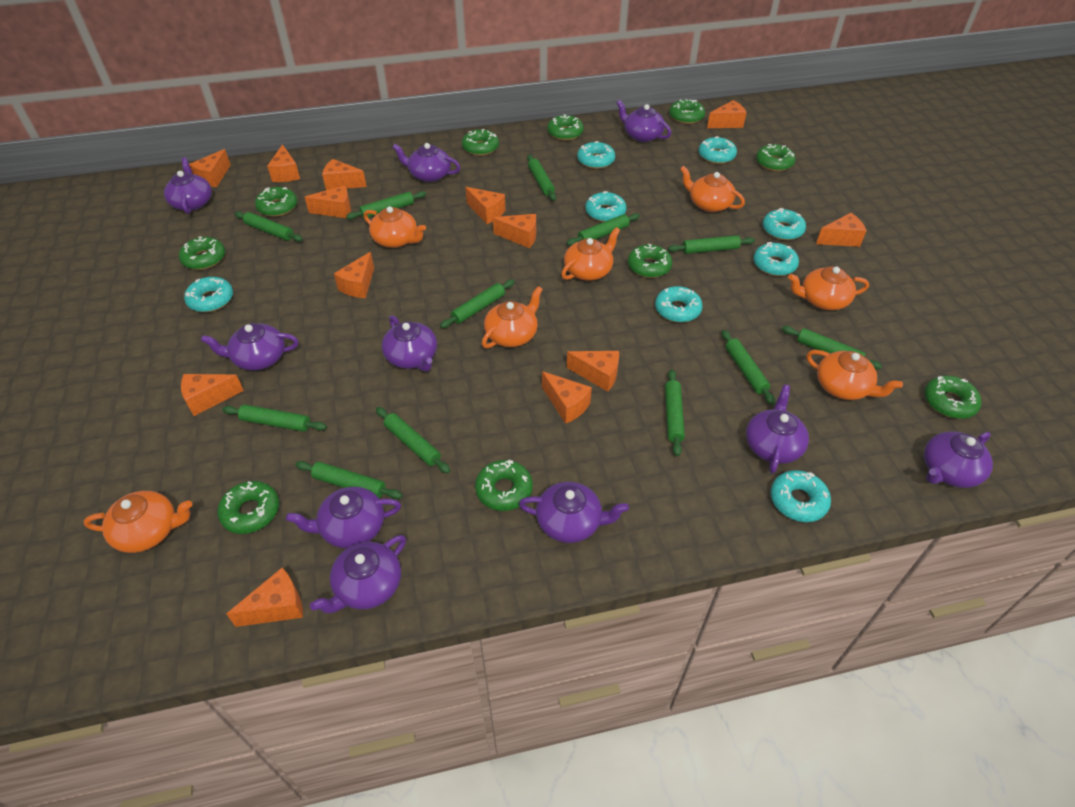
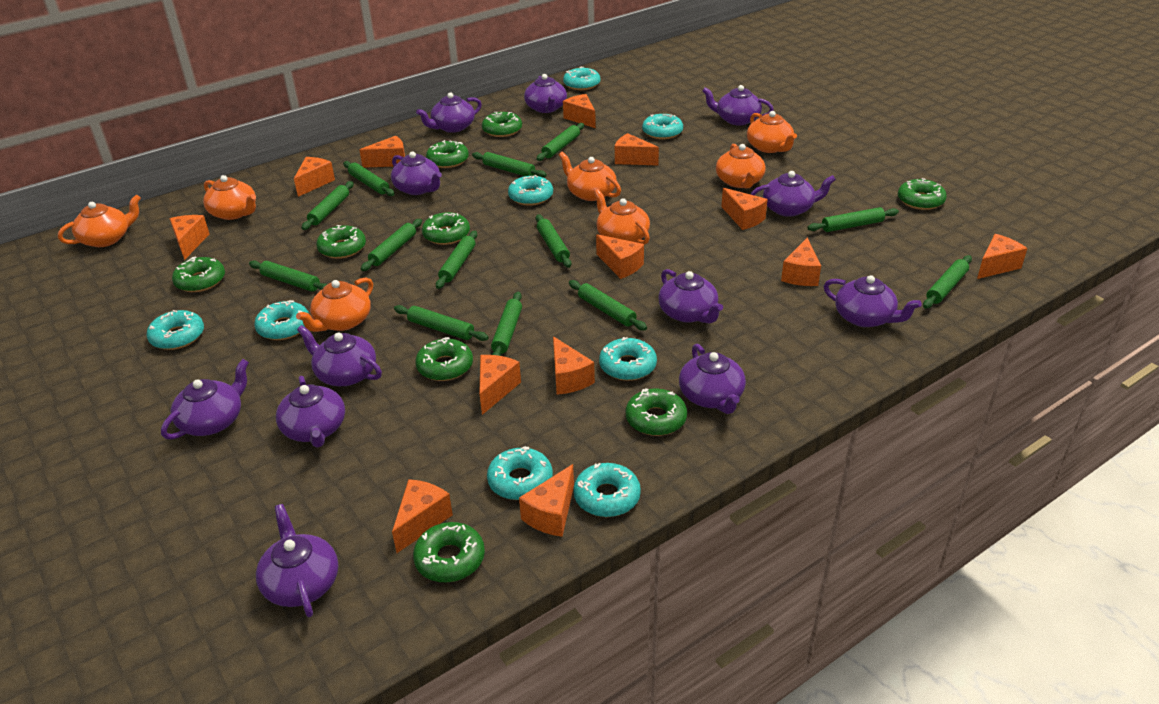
green donut: [179,236,225,270] [218,481,279,534] [255,187,297,216] [462,129,499,156] [475,460,533,511] [547,114,584,140] [628,244,672,278] [669,99,705,124] [756,144,796,171] [924,376,981,419] = 10 -> [172,257,225,292] [316,225,366,259] [413,522,485,582] [415,337,473,381] [422,212,470,245] [426,140,469,168] [482,112,522,137] [626,388,687,436] [898,178,947,210] = 9
green rolling pin: [222,405,327,432] [235,211,303,242] [295,461,402,499] [346,191,426,219] [376,407,450,474] [440,279,515,328] [527,155,556,201] [567,213,640,246] [665,369,685,456] [668,235,755,254] [721,330,775,405] [782,326,882,369] = 12 -> [249,260,327,292] [302,181,354,230] [343,161,394,196] [361,219,422,271] [394,305,489,341] [436,231,477,289] [472,152,547,177] [491,292,522,356] [536,214,571,268] [537,123,584,161] [569,280,647,331] [807,207,899,232] [923,255,972,309] = 13
purple teapot: [164,157,212,214] [201,323,299,371] [286,487,401,549] [310,535,406,613] [382,315,437,372] [392,143,460,182] [519,482,629,543] [616,100,671,142] [746,385,809,473] [924,431,993,488] = 10 -> [161,359,249,440] [256,504,338,617] [276,376,345,448] [297,325,382,386] [391,151,442,195] [416,92,482,133] [524,74,567,113] [658,269,723,323] [679,344,746,414] [702,85,774,126] [751,171,836,217] [824,275,922,327] = 12

